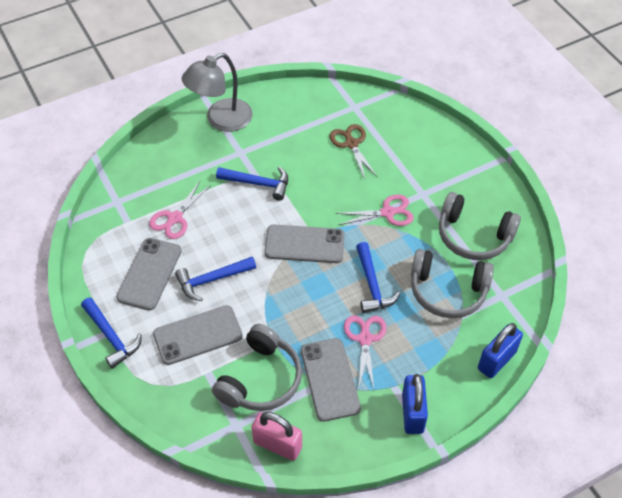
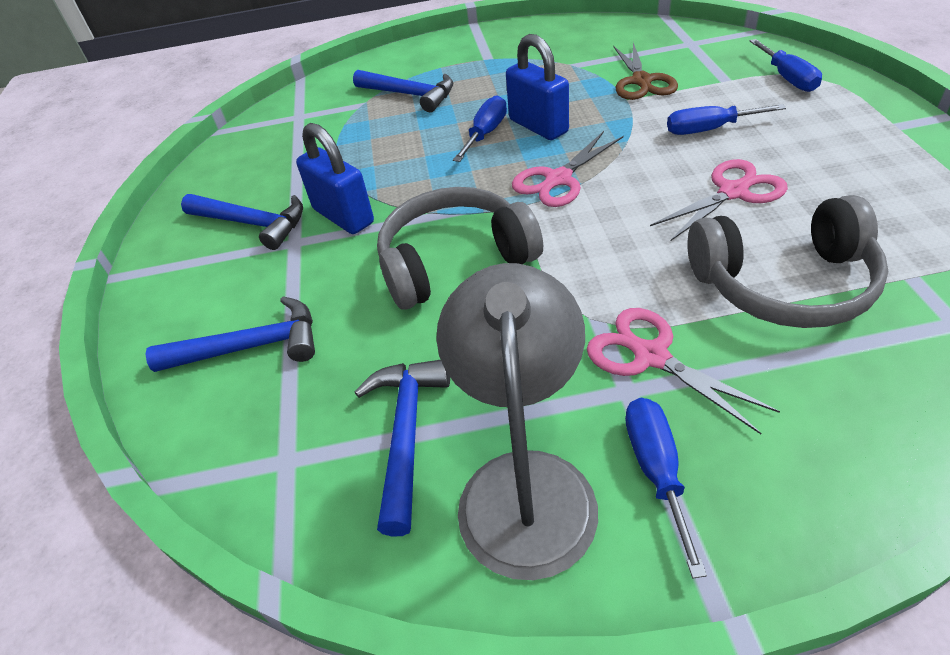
blue screwdriver: none = 0 -> [453,95,507,162] [625,398,707,578] [667,104,786,135] [750,39,822,92] = 4
grey headphones: [212,324,302,411] [411,249,494,318] [439,192,521,260] = 3 -> [377,187,543,310] [687,195,888,328] = 2
grey phone: [116,238,182,310] [153,305,243,365] [264,225,345,263] [301,338,361,422] = 4 -> none = 0
pink padlock: [252,412,302,461] = 1 -> none = 0

